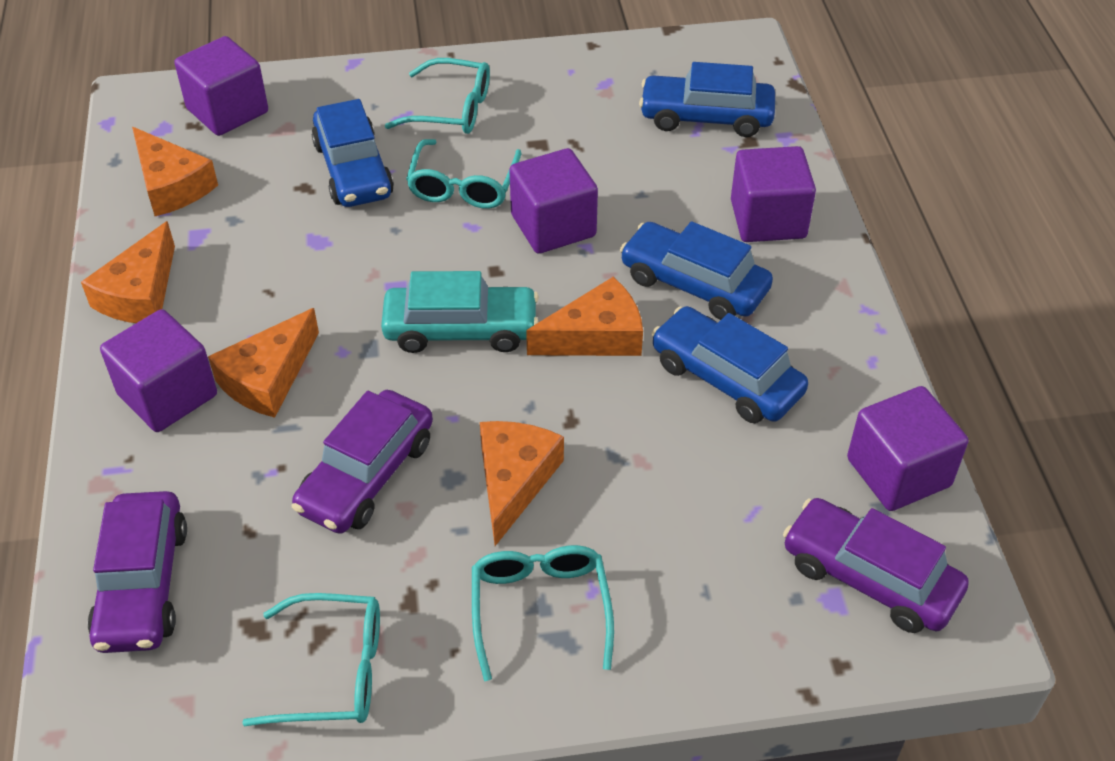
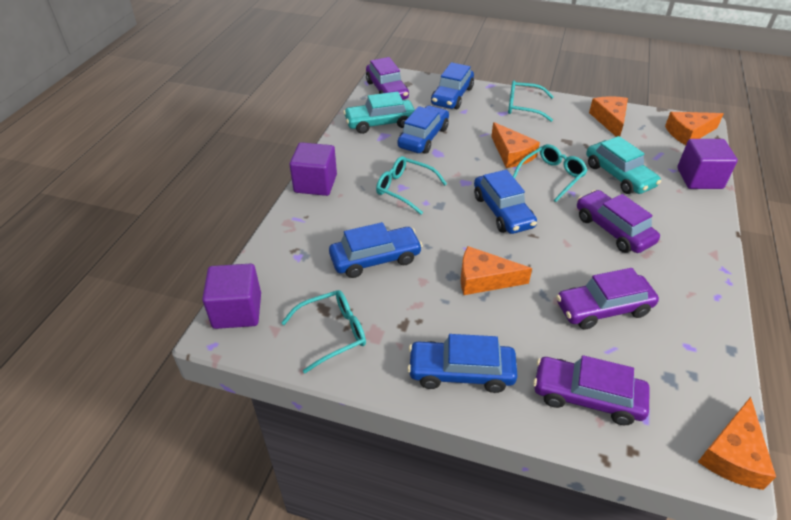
blue car: [311,99,394,207] [620,221,773,320] [639,62,775,137] [651,306,808,423] = 4 -> [329,222,423,278] [397,105,449,154] [407,334,517,393] [431,62,474,109] [474,170,537,234] = 5
purple car: [87,491,187,653] [292,390,433,534] [783,498,969,633] = 3 -> [366,57,409,100] [533,355,650,425] [556,268,659,330] [577,190,660,253] = 4
purple cube: [100,309,217,432] [174,36,268,136] [509,148,598,254] [731,146,816,242] [847,386,968,511] = 5 -> [202,264,261,329] [290,142,337,196] [677,139,738,189] = 3
turquoise car: [381,271,539,353] = 1 -> [343,92,415,134] [586,136,661,194] = 2

